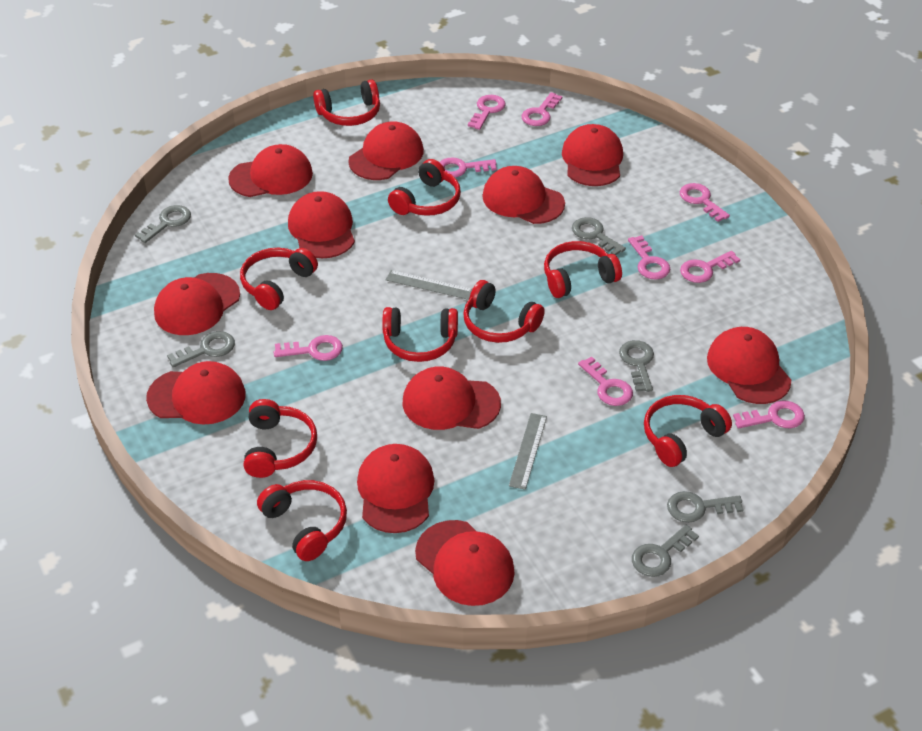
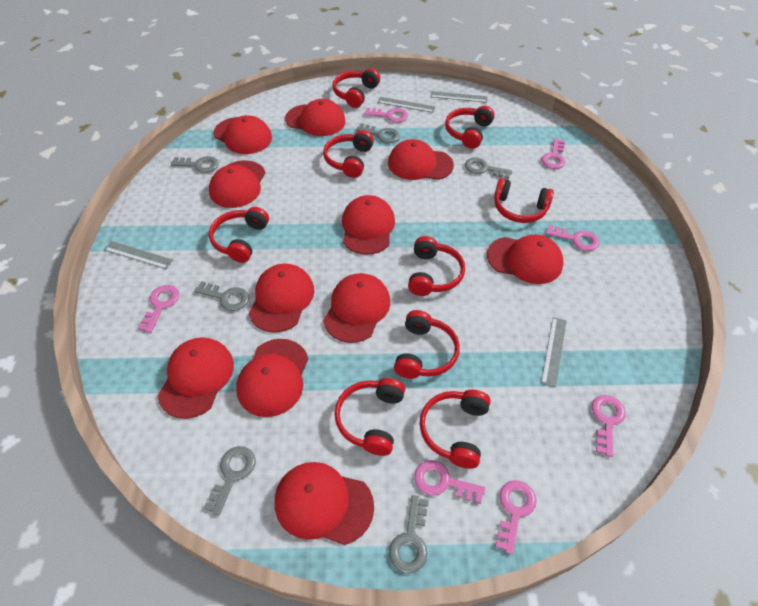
grey ruler: [386,270,472,300] [509,413,547,490] = 2 -> [104,241,173,269] [378,97,436,113] [430,91,488,103] [541,317,567,388] = 4
pink key: [274,335,343,361] [439,157,497,177] [468,95,505,130] [521,92,562,126] [578,356,633,406] [628,235,670,280] [680,183,730,222] [680,251,740,283] [733,400,805,429] = 9 -> [138,285,179,333] [364,108,408,123] [414,460,486,504] [495,480,537,554] [541,138,565,169] [546,225,600,251] [592,395,626,457] = 7

